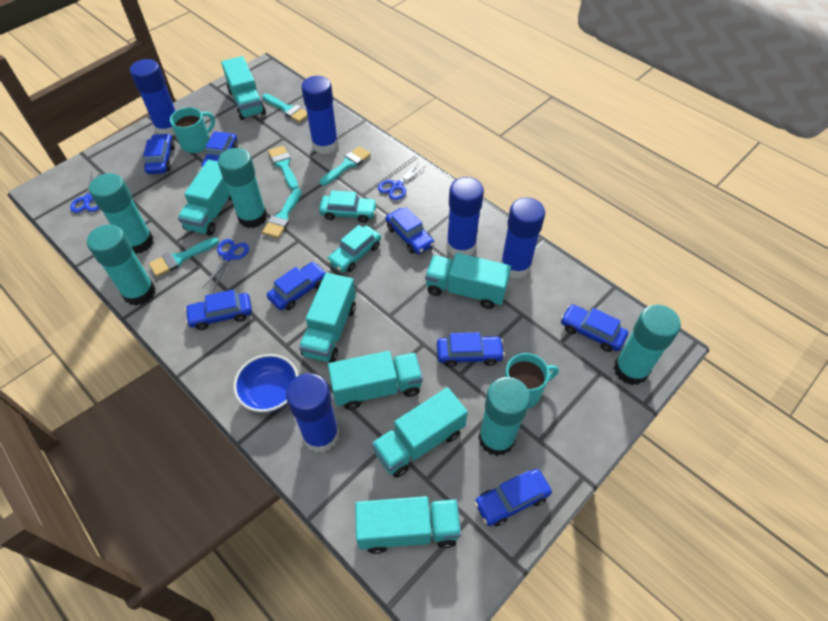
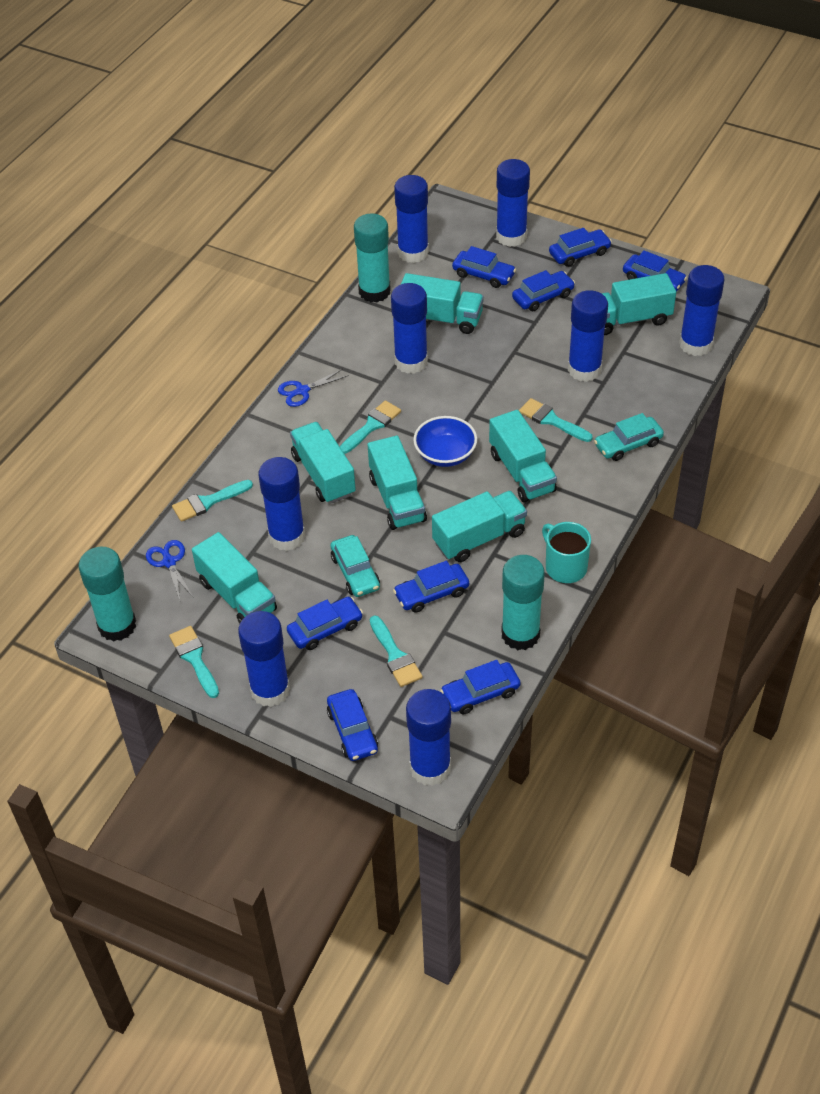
blue glue stick: [130,59,175,136] [286,373,339,452] [301,76,338,154] [446,177,484,256] [501,197,545,279] = 5 -> [238,611,290,707] [258,457,305,551] [391,283,428,374] [394,175,429,263] [406,689,451,786] [496,159,530,247] [568,290,608,382] [679,265,725,356] = 8
blue scissors: [70,170,101,213] [203,239,249,291] [378,162,427,200] = 3 -> [146,540,193,600] [278,369,349,407] = 2
turquoise glue stick: [87,224,155,306] [89,173,154,254] [218,148,267,228] [478,377,530,456] [614,304,681,385] = 5 -> [79,547,136,641] [354,213,391,302] [501,555,545,650] = 3
turquoise mug: [170,107,215,153] [504,353,559,409] = 2 -> [542,522,591,583] = 1

